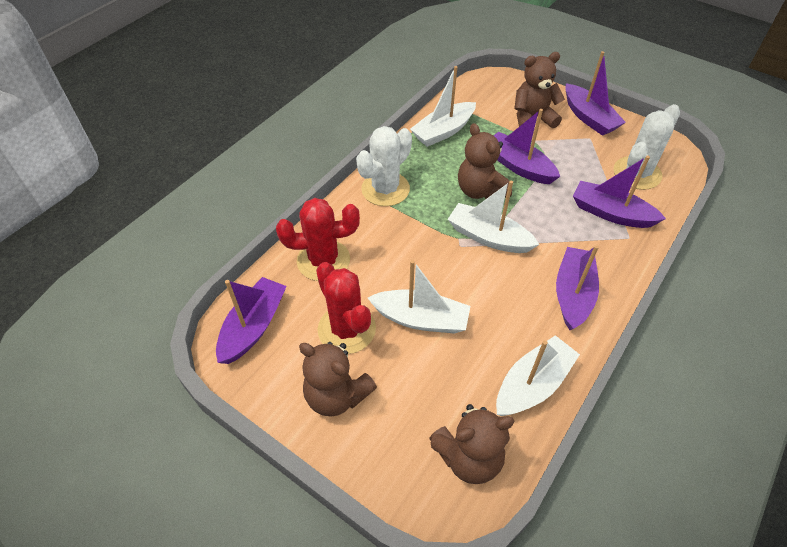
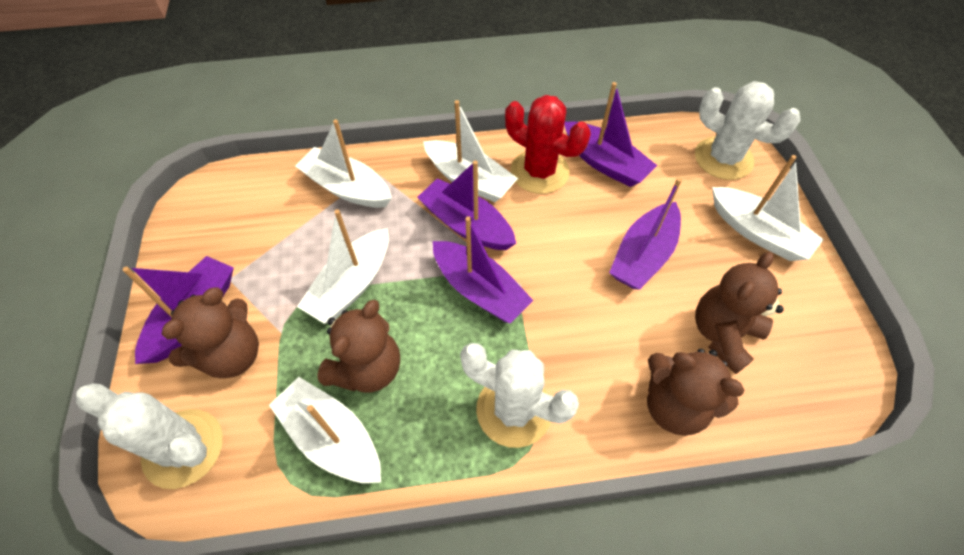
red cactus: [276,198,360,281] [316,262,376,354] = 2 -> [505,95,591,194] = 1
white boat: [368,260,470,334] [410,66,476,147] [448,180,539,253] [496,335,580,416] = 4 -> [269,377,381,483] [295,119,392,208] [297,209,389,324] [423,100,518,202] [712,155,824,261] = 5
white cactus: [356,126,412,206] [614,104,680,190] = 2 -> [76,383,223,489] [460,343,579,448] [695,81,801,180] = 3

